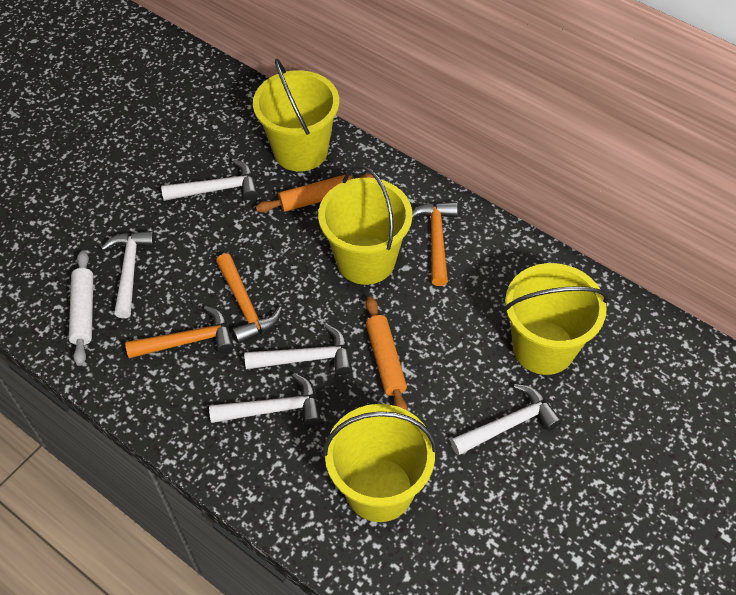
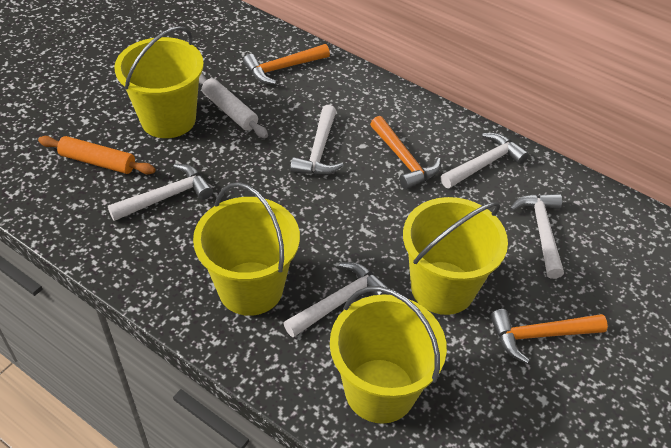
orange rolling pin: [256,173,374,213] [366,296,408,410] = 2 -> [38,136,156,174] = 1

